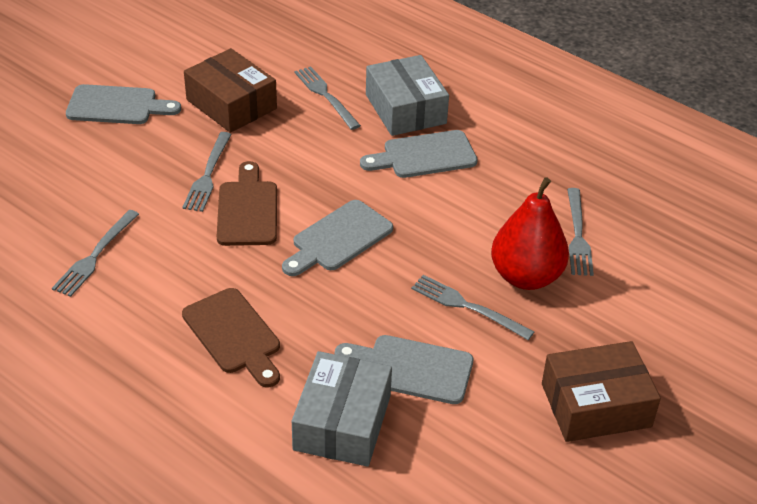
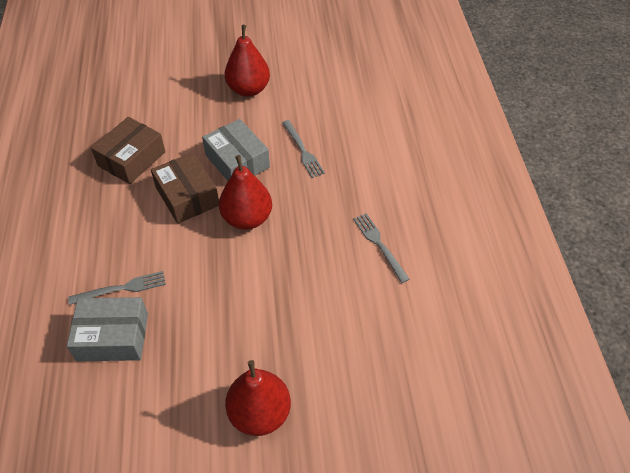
brown cutting board: [182,288,280,387] [217,161,277,246] = 2 -> none = 0
grey cutting board: [66,84,181,124] [282,200,393,276] [335,335,473,404] [360,130,478,178] = 4 -> none = 0
grey fork: [52,210,139,297] [182,132,232,212] [294,66,361,130] [411,275,535,340] [567,188,594,276] = 5 -> [68,271,166,305] [282,120,325,178] [353,213,410,283] = 3
red pear: [491,177,569,290] = 1 -> [219,155,272,230] [225,25,270,97] [225,360,291,436] = 3

